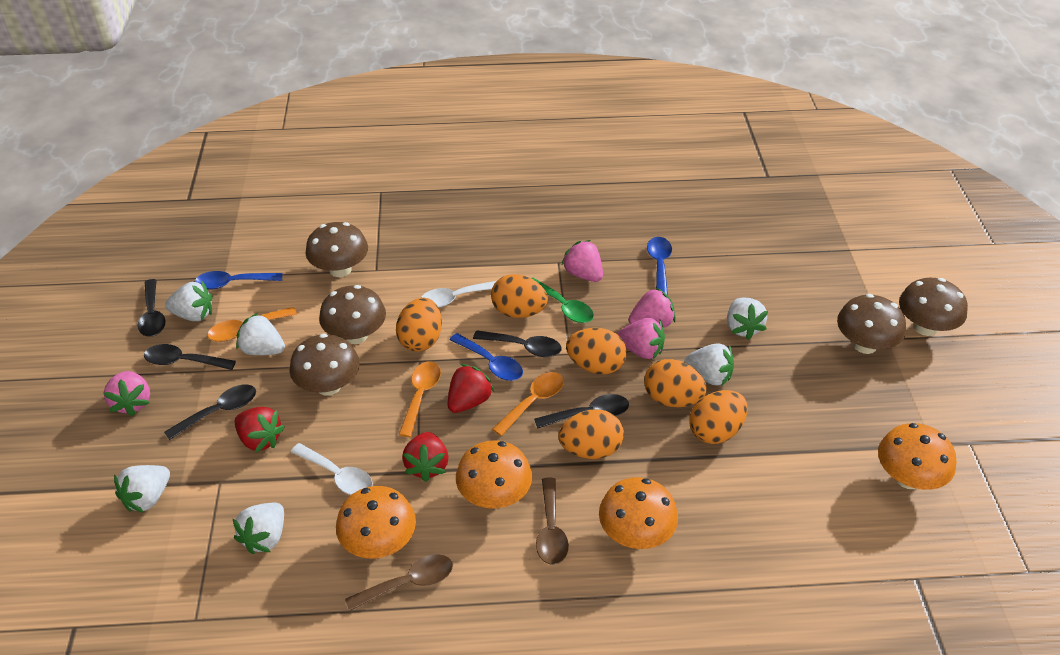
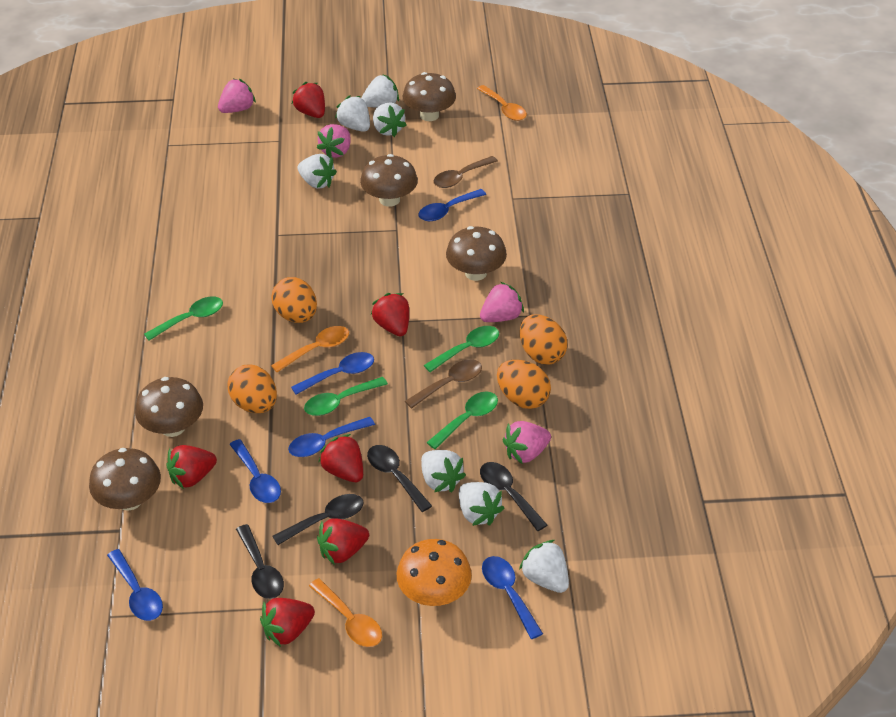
black spoon: [138,279,166,337] [144,344,236,370] [164,384,256,440] [473,330,562,357] [534,394,629,429] = 5 -> [236,524,284,599] [272,494,364,545] [367,445,432,512] [480,462,547,531] = 4
blue spoon: [195,271,282,290] [450,333,523,381] [647,237,672,295] = 3 -> [107,549,163,621] [229,439,281,503] [288,417,375,457] [291,352,374,395] [419,189,486,221] [482,556,543,639] = 6
green spoon: [531,278,594,323] = 1 -> [144,297,223,341] [304,377,388,416] [424,326,499,372] [427,392,498,449] = 4
orange egg: [396,298,442,352] [491,274,548,318] [558,409,624,459] [566,328,627,374] [644,359,707,407] [689,390,748,444] = 6 -> [227,365,277,413] [271,277,317,323] [497,360,551,409] [520,314,568,365] = 4
orange mushroom: [336,486,416,559] [456,440,532,509] [599,477,678,549] [878,423,956,490] = 4 -> [397,539,472,606] = 1
red strawberry: [235,407,285,452] [402,432,448,482] [448,364,494,413] = 3 -> [166,445,217,489] [260,598,315,647] [292,82,325,118] [317,519,369,565] [318,434,363,482] [371,293,409,336] = 6
white spoon: [291,443,373,495] [421,281,496,308] = 2 -> none = 0
white strawberry: [114,465,170,513] [165,281,212,321] [233,503,284,554] [236,313,285,355] [684,343,734,386] [727,298,768,340] = 6 -> [298,154,337,189] [335,95,370,132] [362,74,399,107] [373,103,406,137] [421,450,466,492] [459,482,504,526] [519,540,569,593] = 7

